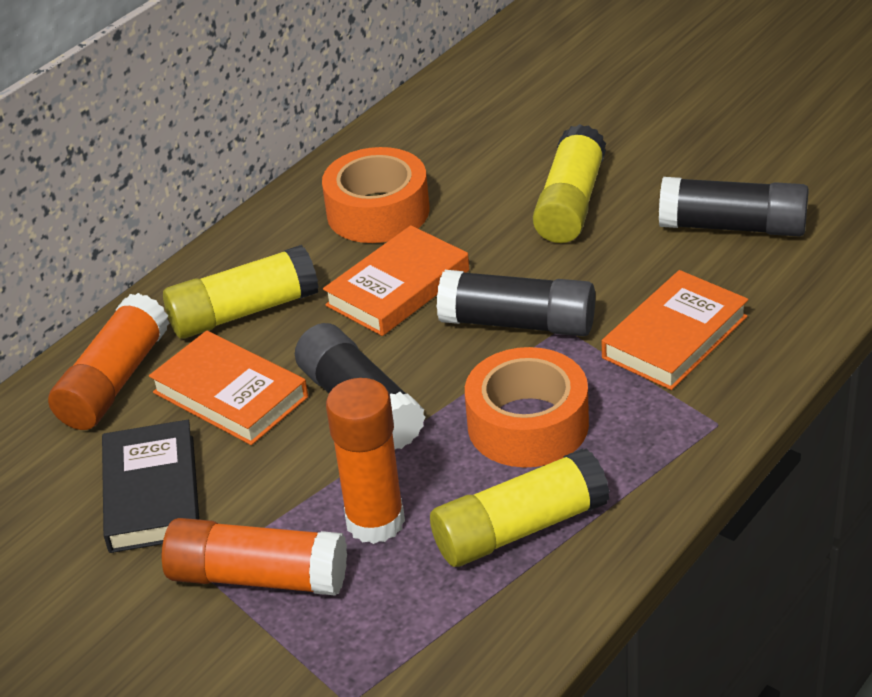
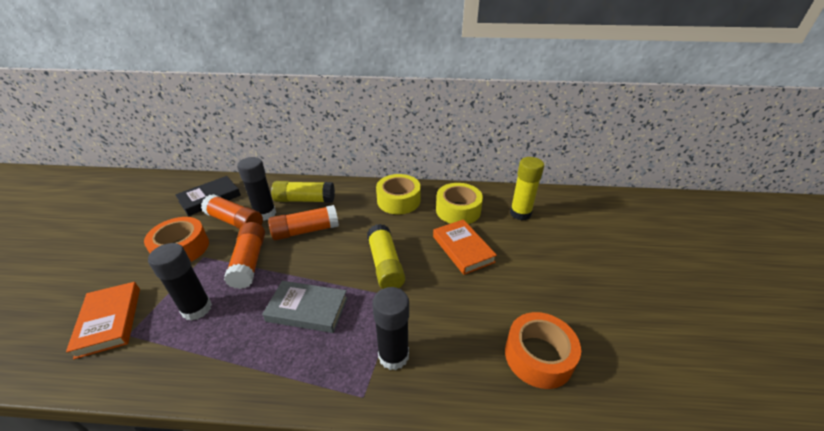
grey book: none = 0 -> [263,281,348,333] = 1
orange book: [149,331,308,445] [323,225,469,336] [602,270,748,390] = 3 -> [66,282,140,359] [433,219,497,275] = 2
yellow tape: none = 0 -> [376,174,421,214] [436,183,483,224] = 2

